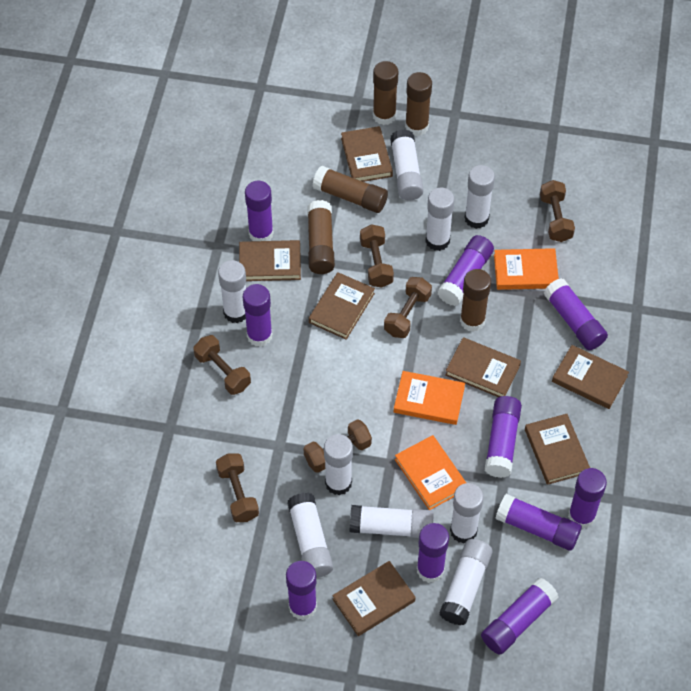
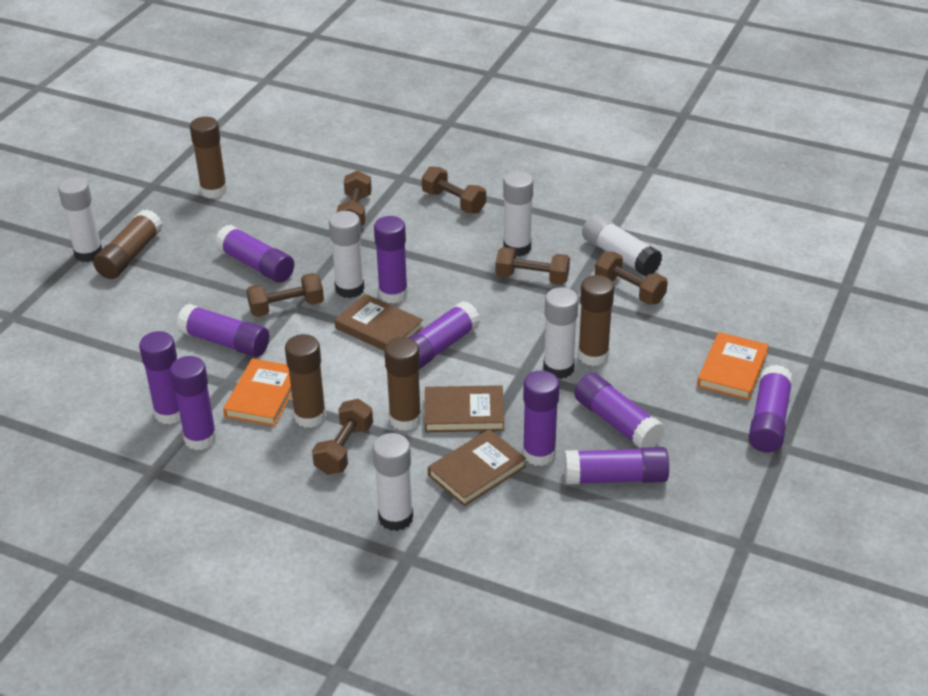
brown book: [239,240,301,281] [309,272,375,340] [332,561,416,636] [341,126,393,182] [445,337,521,397] [525,414,590,485] [552,345,629,409] = 7 -> [334,294,423,351] [425,385,505,432] [428,429,526,506] = 3
orange book: [394,371,465,425] [395,435,466,510] [494,248,559,290] = 3 -> [223,358,292,426] [697,332,769,400] = 2
white glue stick: [218,260,246,323] [287,493,333,578] [324,434,353,495] [350,505,434,538] [390,129,424,201] [425,188,454,251] [439,539,493,625] [450,483,484,544] [464,165,495,229] = 9 -> [58,177,102,262] [329,211,364,298] [373,433,413,531] [503,171,533,257] [543,287,578,379] [582,214,662,276] = 6

